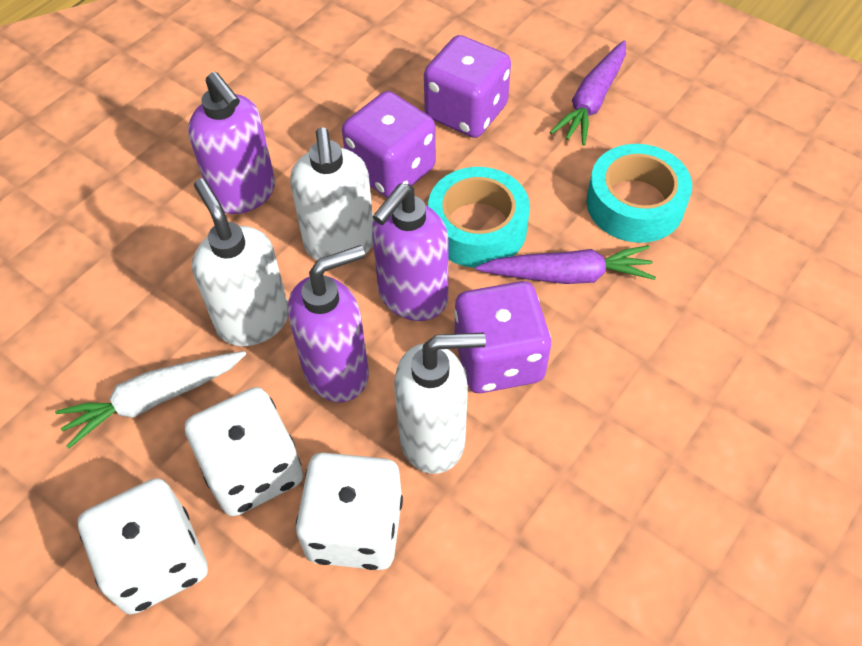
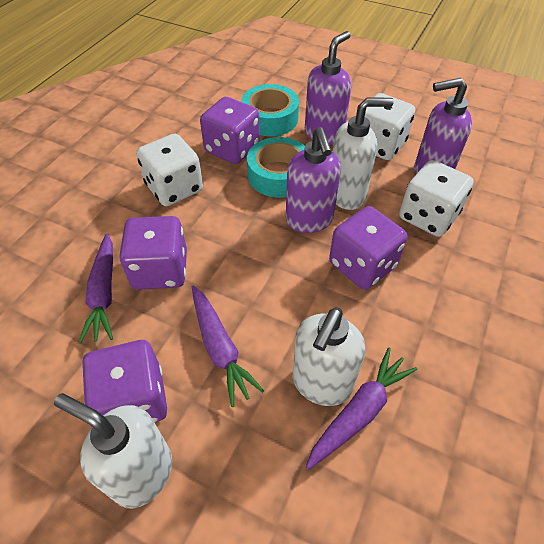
purple carrot: [476,245,656,284] [550,40,626,145] = 2 -> [78,234,113,343] [192,286,264,407] [306,348,417,470] = 3
purple dice: [342,91,436,198] [424,35,511,138] [454,281,551,393] = 3 -> [82,340,167,423] [119,216,187,290] [200,97,260,164] [329,206,407,290] = 4
white carrot: [55,351,246,448] = 1 -> none = 0

